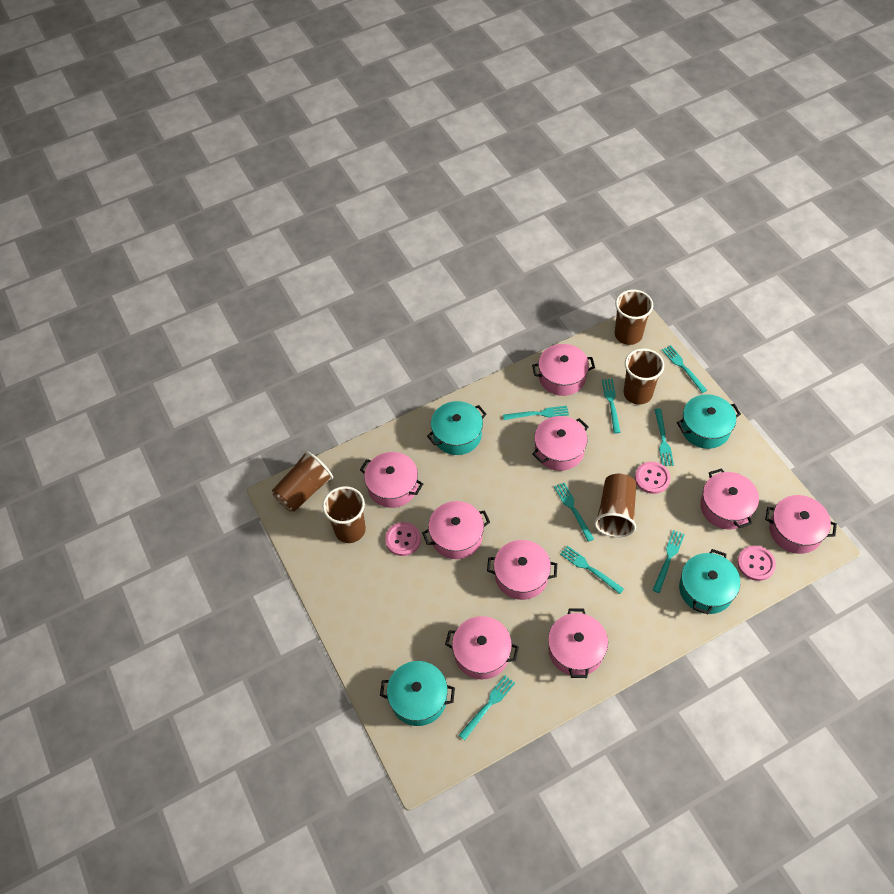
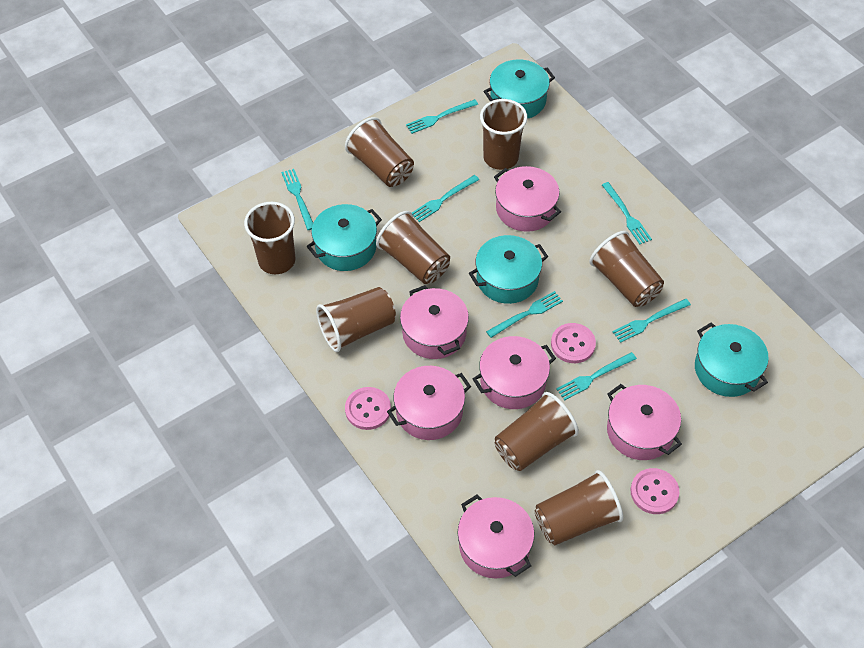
brown cup: [272,451,333,512] [323,486,366,543] [594,473,636,537] [615,290,653,345] [624,348,664,405] = 5 -> [244,202,295,274] [316,287,396,352] [345,117,414,187] [376,211,450,284] [480,99,527,170] [495,392,579,471] [535,470,623,545] [590,231,664,307] = 8
pink pot: [360,452,423,508] [422,501,490,559] [445,616,519,679] [487,540,557,600] [532,344,595,396] [532,416,589,471] [548,608,608,678] [700,468,759,529] [765,495,837,554] = 9 -> [387,366,471,440] [400,285,469,359] [458,495,534,578] [473,336,556,409] [494,166,561,232] [607,384,682,460] = 6
turquoise fork: [459,675,515,740] [503,406,569,420] [554,482,594,542] [560,546,624,594] [602,379,621,433] [653,530,685,593] [654,409,674,466] [662,345,707,393] = 8 -> [281,169,313,230] [406,99,478,134] [412,175,479,222] [486,291,563,338] [556,352,637,400] [602,182,652,244] [612,299,691,343] = 7

